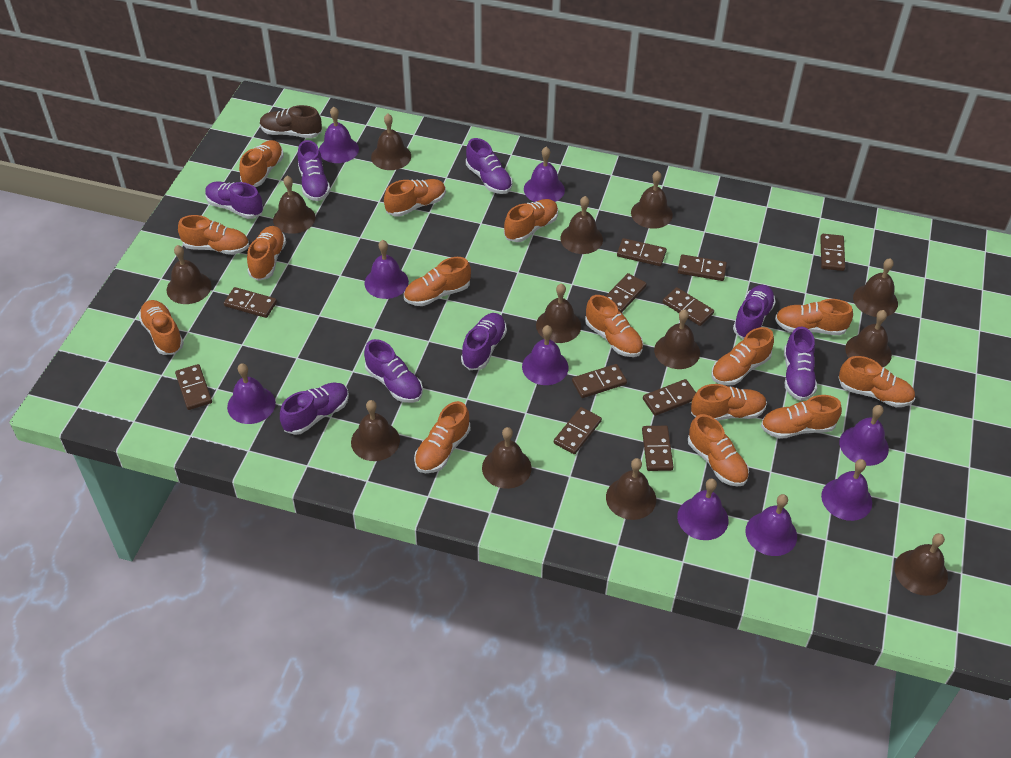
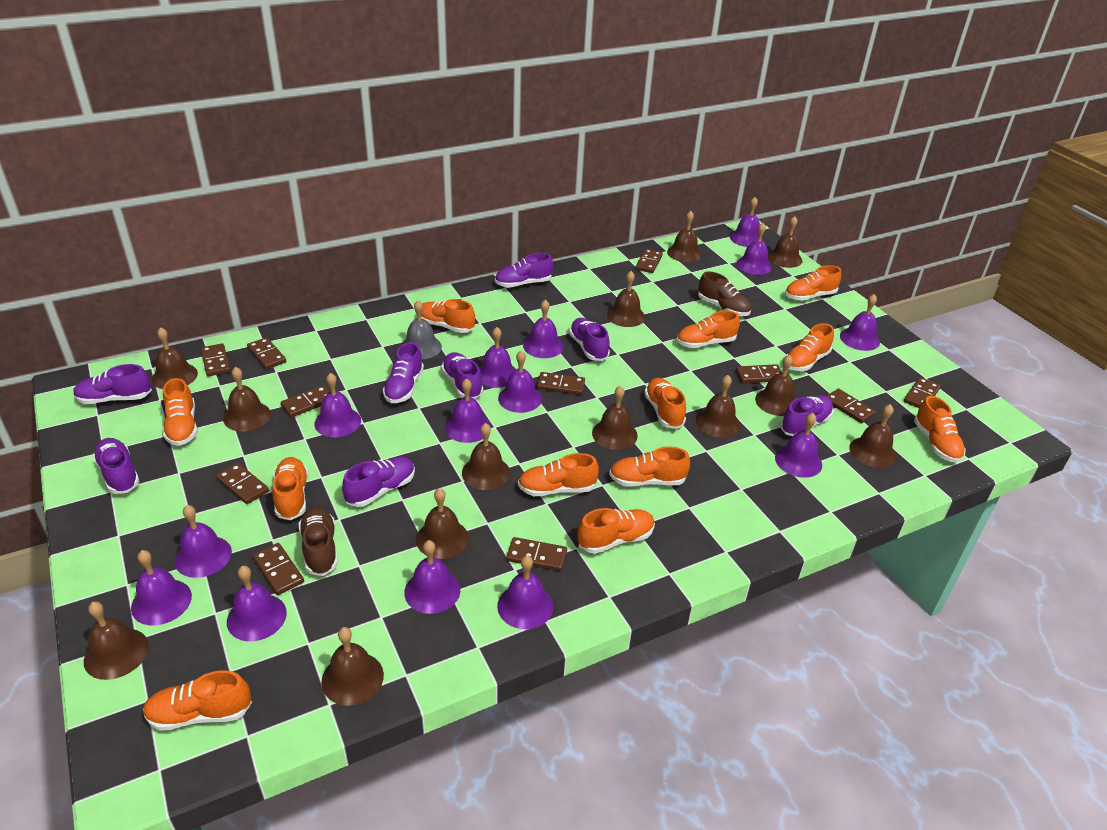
brown shoe: [260,105,322,138] = 1 -> [299,507,338,576] [698,271,751,316] = 2
grey bell: none = 0 -> [401,300,442,359] = 1
orange shoe: [138,300,184,355] [178,215,249,255] [239,140,284,187] [247,226,286,281] [384,179,446,217] [404,257,471,306] [414,401,470,473] [504,199,558,242] [585,295,643,357] [688,414,749,487] [691,384,767,421] [711,327,774,385] [761,395,842,439] [775,299,853,335] [838,356,915,407] = 15 -> [143,670,252,731] [163,378,198,446] [272,457,308,520] [421,299,475,333] [518,453,599,496] [578,508,655,554] [609,446,690,487] [644,378,686,429] [677,311,740,348] [785,265,841,301] [785,323,834,371] [914,396,966,463] = 12
purple bell: [227,363,276,424] [319,107,359,163] [365,240,409,299] [522,325,569,385] [524,147,565,202] [677,478,728,540] [745,494,797,556] [821,459,872,521] [839,405,889,466] = 9 -> [131,550,192,625] [175,505,232,578] [227,566,287,641] [314,373,361,437] [404,540,460,614] [445,378,491,443] [479,327,516,388] [497,555,553,629] [498,351,542,413] [523,299,564,358] [730,197,764,247] [736,223,772,275] [775,413,822,478] [840,294,880,351] = 14

